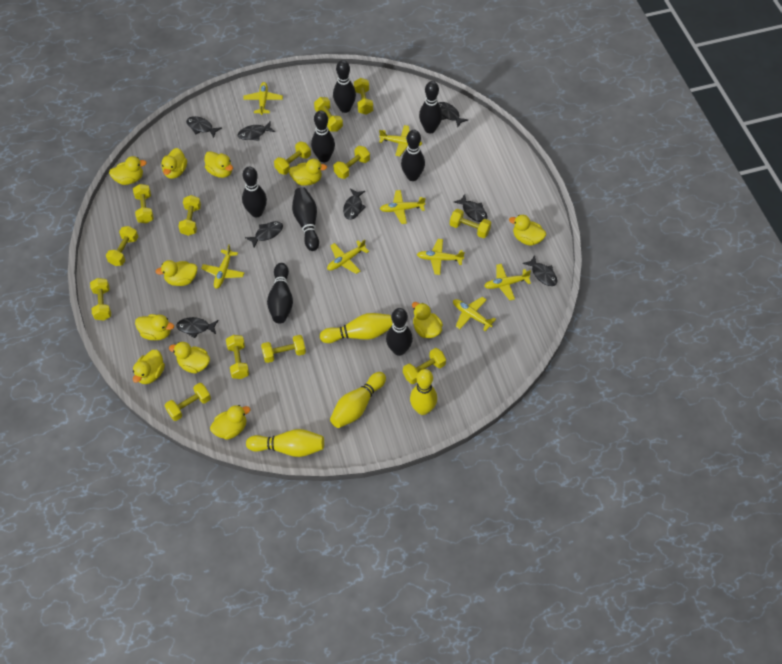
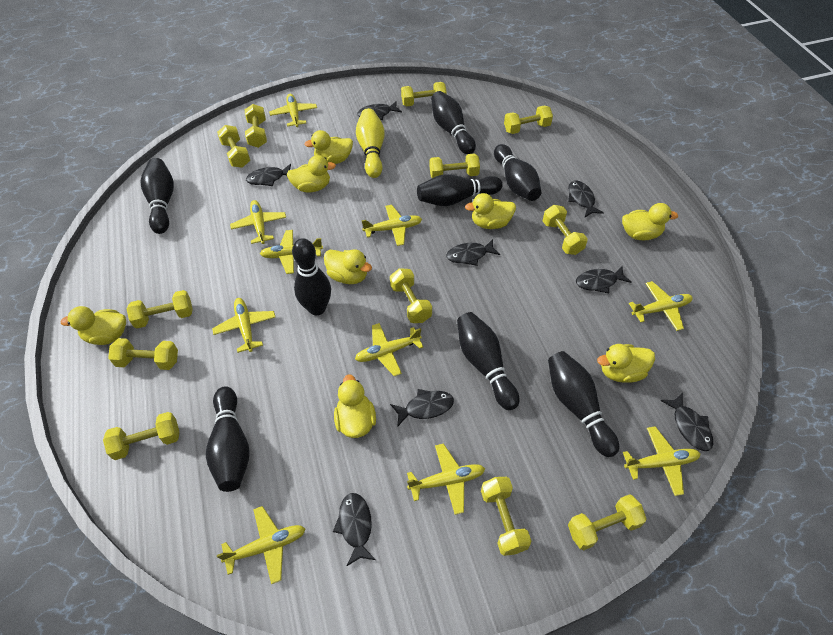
yellow bowling pin: [246,429,324,457] [320,313,393,343] [330,372,386,428] [410,369,437,415] = 4 -> [356,108,385,178] = 1
yellow duck: [109,156,147,185] [133,350,165,384] [135,314,174,340] [156,260,197,286] [161,148,187,179] [169,342,210,373] [205,151,233,178] [210,405,250,440] [289,159,327,186] [412,302,443,338] [509,215,546,246] = 11 -> [61,306,126,345] [287,155,336,192] [304,130,353,164] [324,249,372,284] [334,374,376,438] [465,193,516,229] [597,344,655,383] [622,203,678,241] = 8
yellow dumbbell: [90,278,111,321] [106,226,138,266] [133,184,154,224] [164,383,211,421] [178,195,201,236] [226,335,249,379] [261,335,306,363] [274,141,311,175] [314,97,343,132] [333,146,370,179] [354,78,373,115] [403,348,446,384] [450,209,491,238] = 13 -> [103,412,179,460] [108,338,178,370] [127,290,193,329] [217,125,250,168] [245,104,267,148] [390,268,432,323] [401,82,447,107] [430,153,480,178] [481,477,531,556] [504,106,553,134] [543,205,588,255] [568,494,647,550] = 12
yellow plane: [201,244,244,289] [243,82,283,115] [327,239,369,274] [379,125,422,156] [380,190,426,224] [417,239,465,275] [453,297,496,331] [484,264,531,300] = 8 -> [212,298,275,353] [217,506,306,584] [230,200,286,244] [260,230,323,274] [269,94,317,127] [355,323,423,376] [362,205,422,246] [407,444,485,515] [623,426,701,496] [629,281,693,331] = 10

